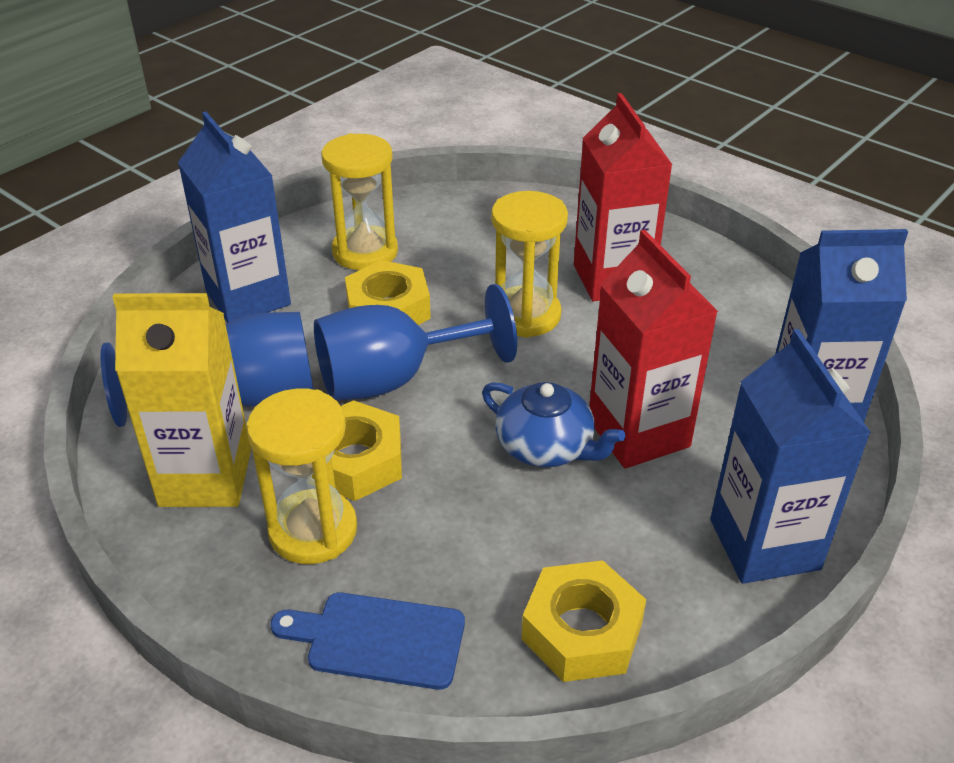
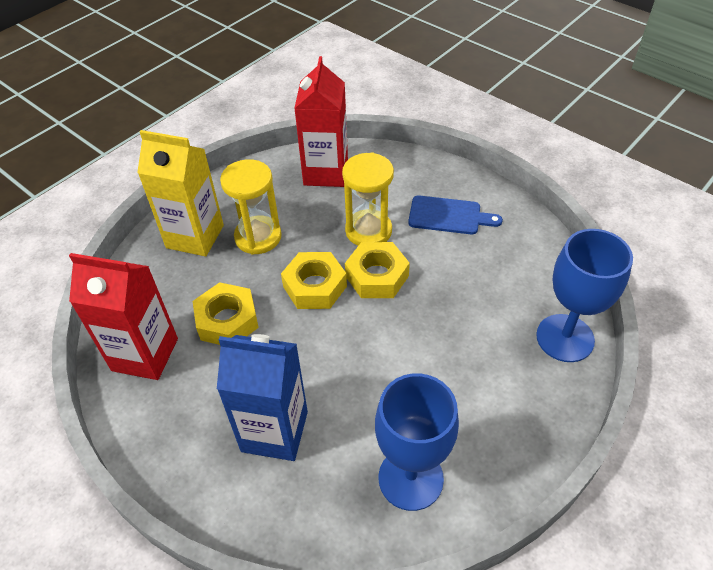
blue carton: [178,112,291,323] [710,329,871,584] [775,229,908,422] = 3 -> [217,334,308,461] = 1
blue teapot: [482,382,625,467] = 1 -> none = 0
yellow hourglass: [247,388,357,564] [321,133,398,270] [491,191,568,338] = 3 -> [220,159,282,255] [342,152,394,246] = 2

